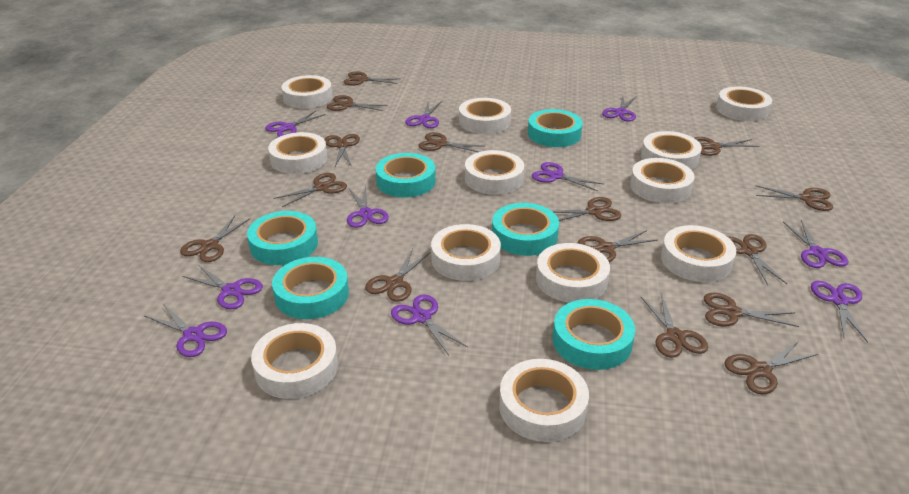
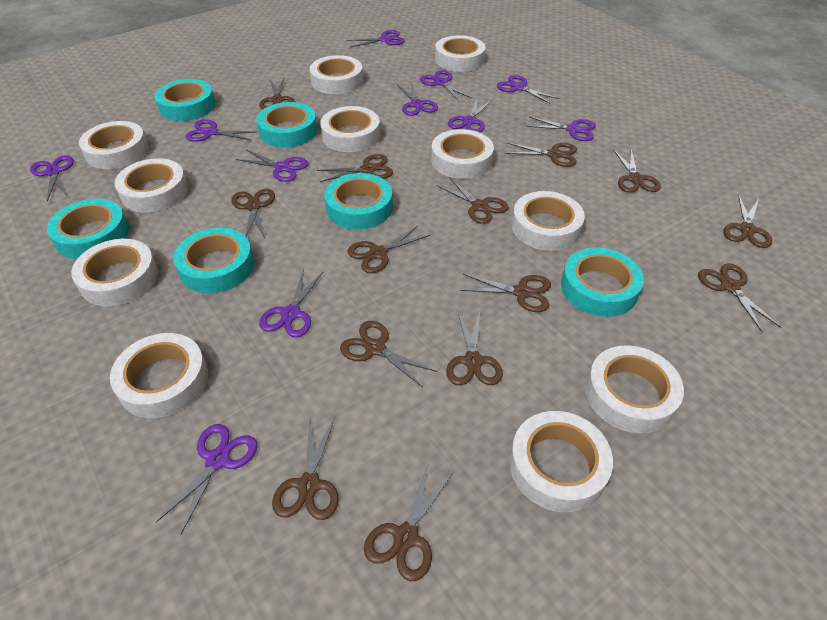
brown scissors: [180,216,250,262] [273,173,347,207] [324,134,360,167] [327,95,388,111] [344,71,401,86] [365,249,430,302] [418,132,483,152] [553,197,621,221] [578,230,658,262] [641,294,708,358] [694,137,759,156] [704,293,799,327] [724,341,818,394] [728,234,787,285] [756,186,833,211] = 15 -> [231,189,275,238] [259,77,295,110] [272,416,339,520] [317,154,393,182] [340,321,437,387] [347,225,431,273] [364,463,454,581] [436,177,509,224] [446,310,503,385] [460,274,551,312] [505,143,577,167] [614,149,661,193] [698,263,781,332] [723,194,772,248] = 14
purple scissors: [144,304,227,357] [182,265,263,309] [265,111,326,137] [347,186,389,228] [391,294,468,356] [405,101,442,128] [532,162,603,191] [602,95,637,121] [783,220,848,268] [811,281,868,342] = 10 -> [30,155,74,201] [156,424,257,534] [186,119,258,142] [236,149,308,182] [259,269,324,337] [347,30,405,47] [397,82,438,116] [420,70,472,101] [448,99,492,132] [497,75,559,104] [526,117,596,141] = 11
white tape: [251,323,338,399] [268,132,327,174] [281,75,332,109] [431,224,501,281] [459,98,511,134] [465,150,524,195] [499,359,589,442] [536,243,610,303] [630,158,694,203] [641,131,702,170] [661,225,736,282] [716,86,772,121] = 12 -> [71,239,158,306] [79,121,148,169] [110,333,208,418] [115,158,188,213] [310,55,363,94] [320,106,380,152] [431,129,494,179] [435,35,485,72] [509,411,613,512] [512,191,585,251] [586,345,684,433] = 11

